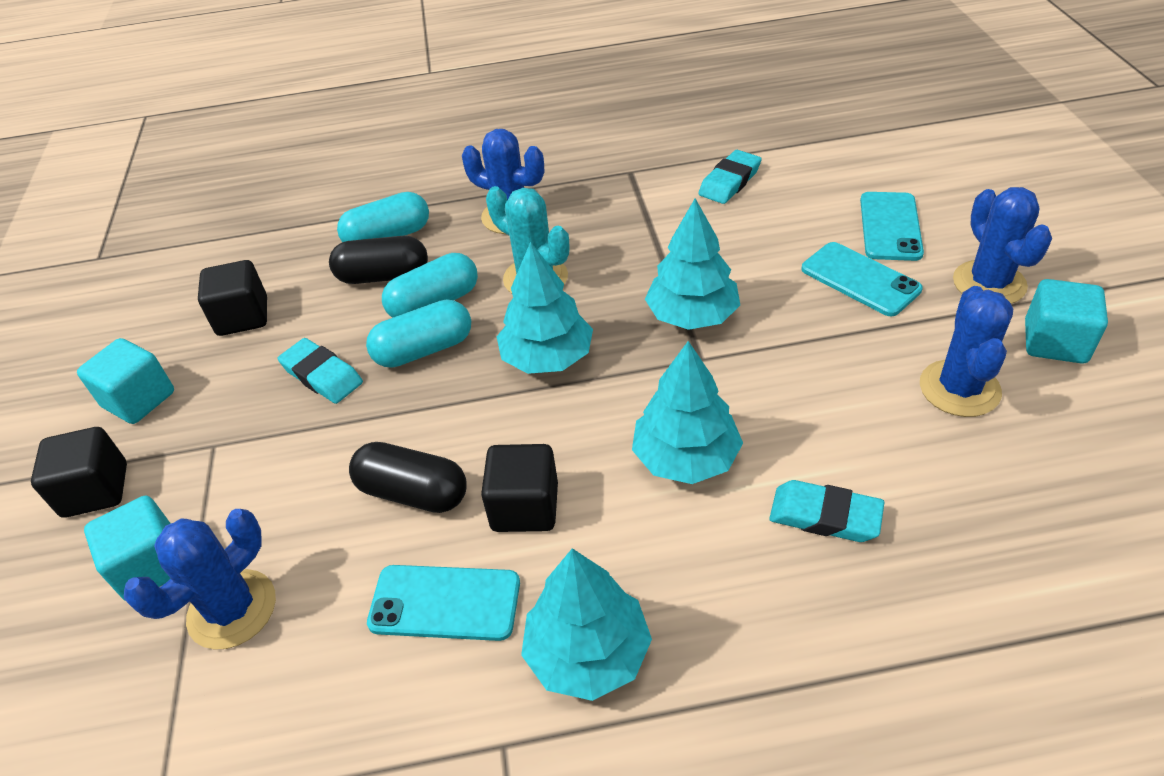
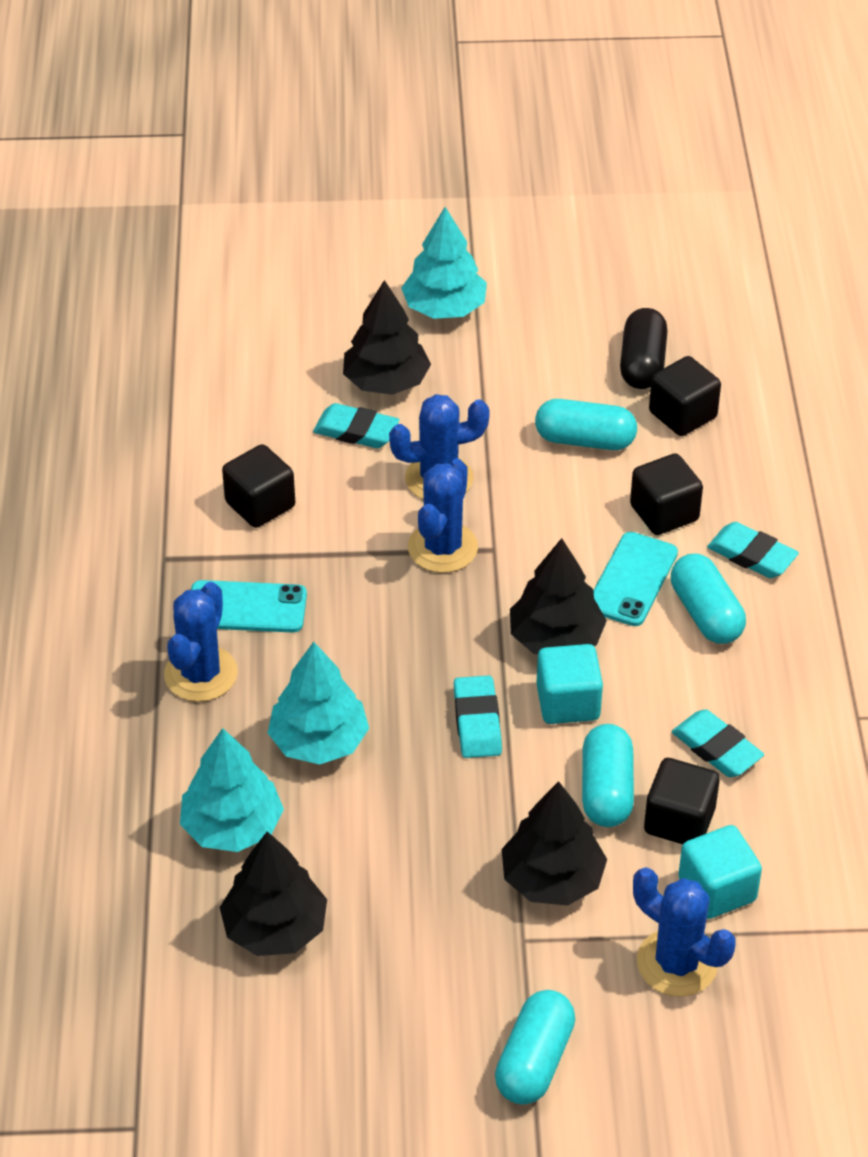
black capsule: [329,236,428,284] [349,442,467,513] = 2 -> [620,308,668,389] = 1
black cube: [31,427,127,518] [198,260,267,336] [481,444,558,532] = 3 -> [222,444,295,528] [630,453,703,535] [644,758,720,844] [649,356,721,436] = 4
black tree: none = 0 -> [219,831,327,956] [343,280,431,395] [502,781,607,906] [510,538,607,655] = 4
turquoise cactus: [486,186,569,293] = 1 -> none = 0
turquoise capsule: [337,192,429,242] [366,299,471,368] [382,253,478,318] = 3 -> [495,990,575,1105] [535,399,637,450] [582,724,634,827] [671,554,746,644] = 4
turquoise cube: [77,338,174,424] [84,496,171,600] [1025,279,1108,364] = 3 -> [536,644,603,724] [678,825,762,919] = 2
turquoise eraser: [278,338,363,404] [698,150,762,204] [769,480,885,542] = 3 -> [313,403,400,448] [454,675,502,758] [672,709,764,777] [707,522,799,578] = 4
turquoise phone: [367,565,520,641] [801,242,923,316] [860,192,924,261] = 3 -> [191,580,307,633] [594,532,678,626] = 2
turquoise tree: [497,242,593,374] [521,548,652,701] [632,341,743,484] [645,198,740,330] = 4 -> [180,728,284,852] [268,642,369,765] [401,207,487,319] = 3

